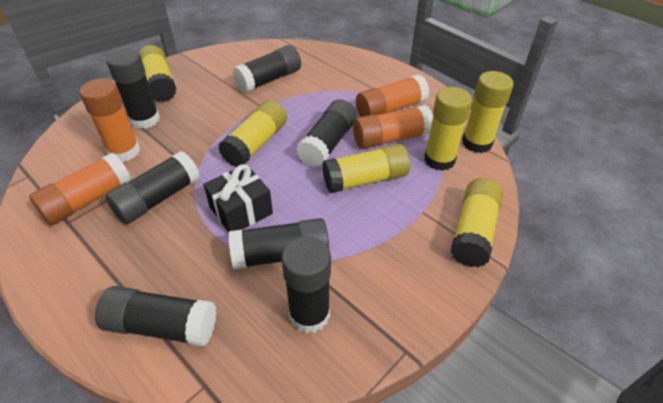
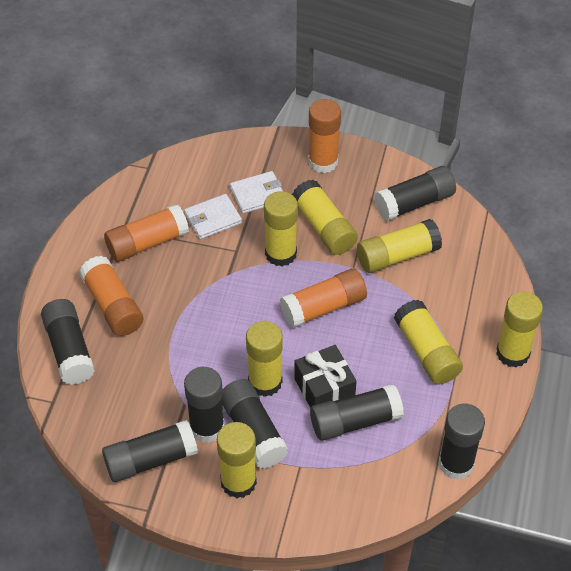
white wallet: none = 0 -> [184,194,242,239] [230,171,283,214] = 2
yellow glue stick: [138,45,176,102] [218,100,287,167] [322,144,410,193] [424,87,472,171] [450,178,503,267] [462,71,514,153] = 6 -> [217,422,257,498] [246,321,283,397] [264,191,298,267] [292,180,358,255] [357,219,442,273] [394,300,463,384] [496,291,543,368] = 7

